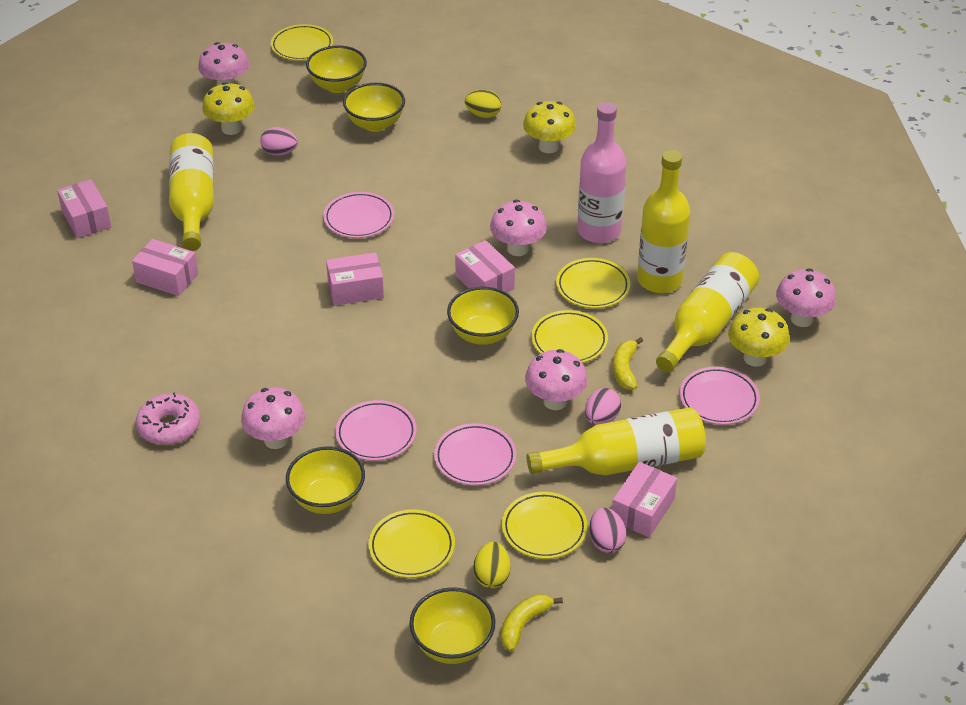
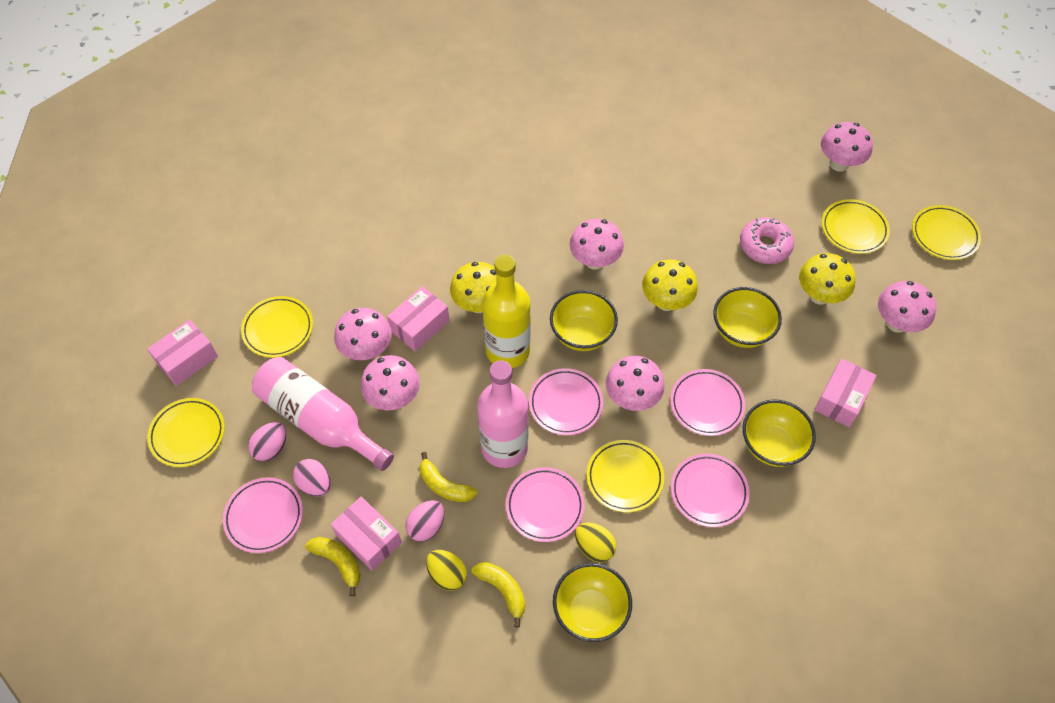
pink bottle: [577,102,627,243] = 1 -> [252,357,394,471] [477,360,529,468] = 2
pink box: [57,179,111,238] [132,239,199,296] [326,252,384,306] [455,240,515,293] [612,462,677,537] = 5 -> [147,320,218,386] [331,497,402,571] [387,286,450,351] [814,358,877,427] = 4
pink mushroom: [198,42,249,85] [241,387,305,449] [490,200,547,256] [525,349,588,410] [776,268,836,327] = 5 -> [334,308,392,360] [361,355,420,410] [570,219,624,269] [606,356,665,411] [821,122,873,172] [878,281,936,333] = 6
pink plate: [323,192,394,238] [335,400,417,461] [434,423,516,486] [680,367,760,425] = 4 -> [223,477,303,553] [506,467,584,542] [529,368,603,435] [670,369,745,436] [671,454,750,527] = 5
yellow banana: [501,594,563,652] [613,337,643,390] = 2 -> [305,537,361,597] [420,452,477,502] [471,562,525,627] = 3
yellow bottle: [169,133,214,251] [526,407,706,475] [637,150,690,293] [656,252,759,372] = 4 -> [482,254,531,368] = 1
yellow bowl: [286,446,365,514] [306,46,367,93] [343,83,405,132] [409,587,496,664] [447,286,519,345] = 5 -> [550,290,618,351] [553,563,632,642] [713,287,782,348] [743,399,816,467] = 4

